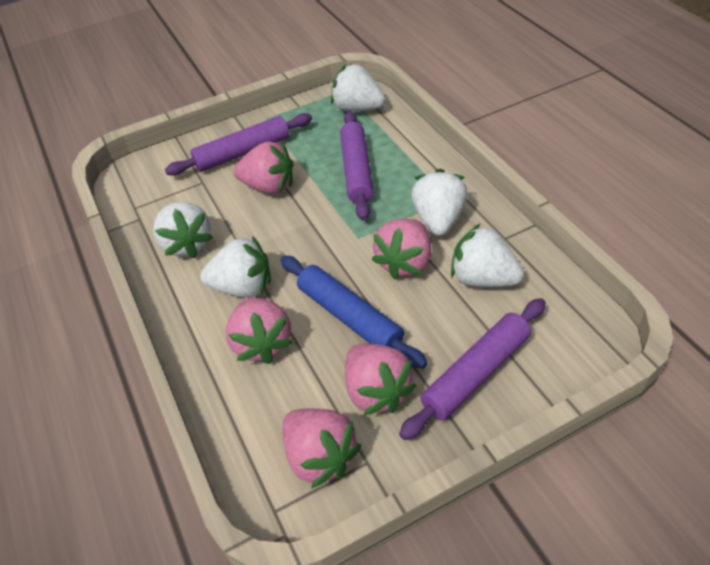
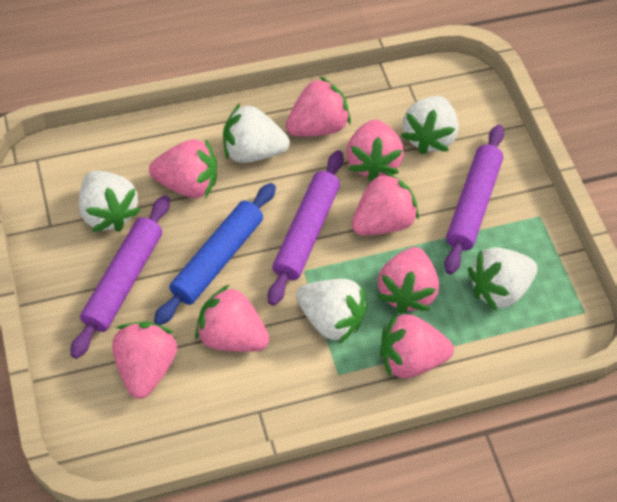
pink strawberry: [226,297,293,364] [234,141,293,195] [282,408,362,489] [345,344,416,415] [372,219,431,280] = 5 -> [112,322,177,399] [149,139,217,199] [195,285,270,352] [286,76,351,137] [346,119,404,181] [351,171,419,235] [377,247,439,314] [380,313,454,378] = 8

